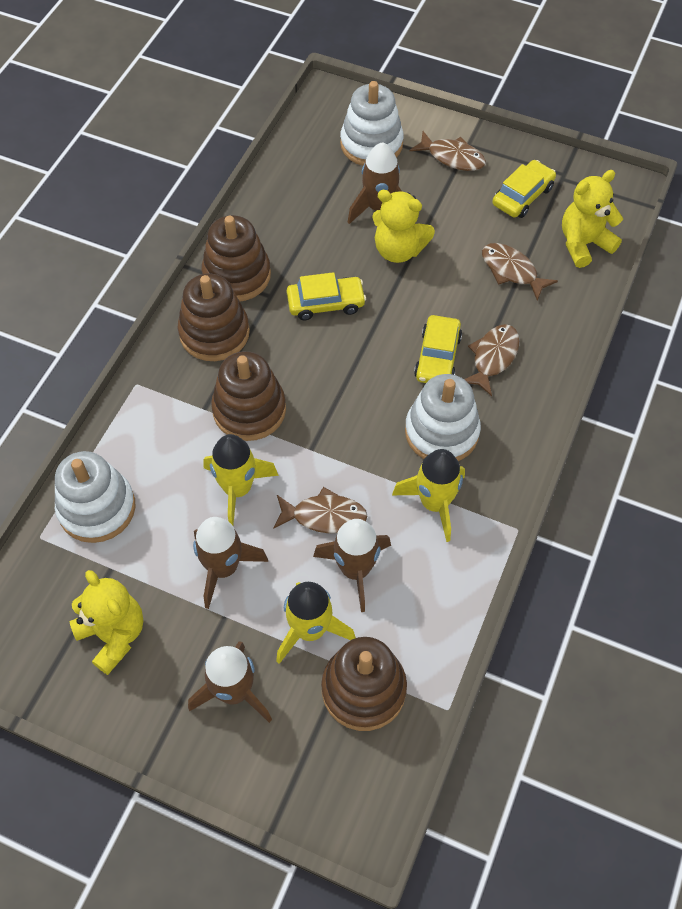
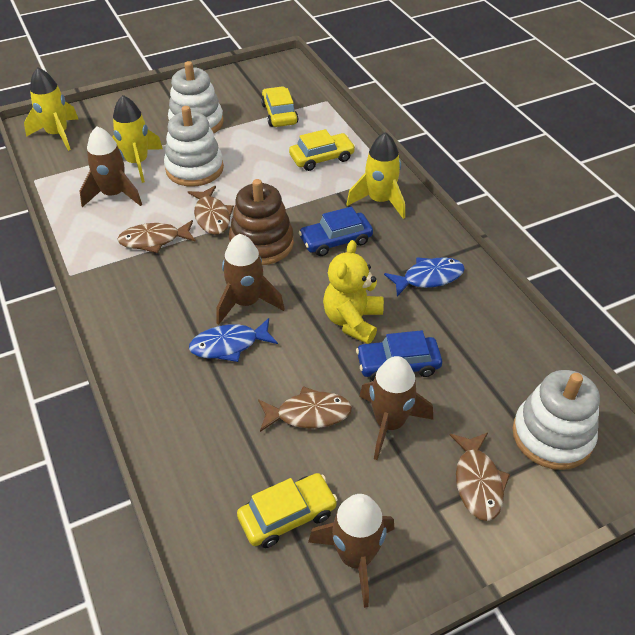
blue car: none = 0 -> [299,207,373,256] [356,330,442,381] = 2
blue fish: none = 0 -> [189,318,278,362] [384,257,465,296] = 2
brown stacking toy: [178,273,250,361] [202,215,271,301] [211,351,286,441] [321,637,407,731] = 4 -> [229,179,294,265] = 1
yellow teddy bear: [69,570,143,675] [372,190,435,263] [562,170,623,268] = 3 -> [323,240,384,344] = 1

